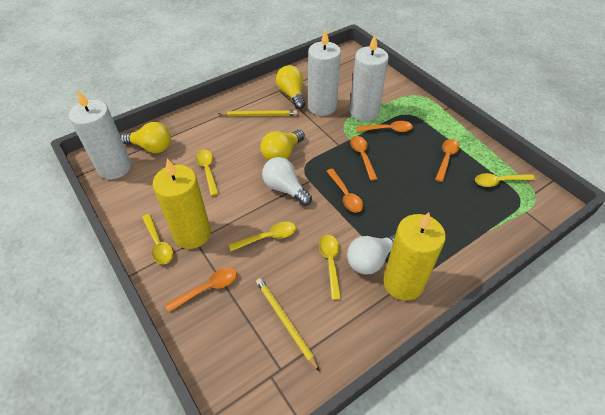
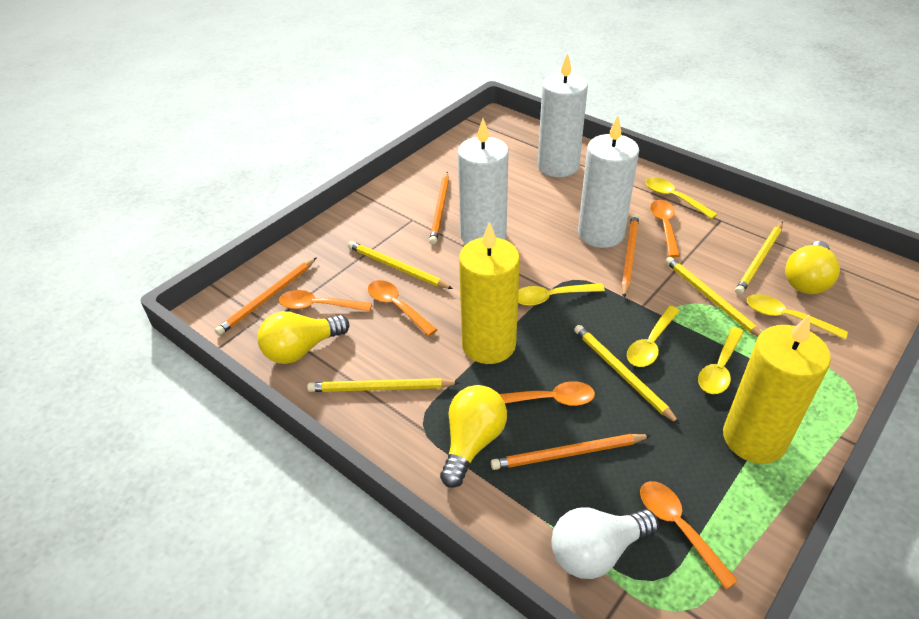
orange pencil: none = 0 -> [215,257,317,336] [429,172,449,245] [491,434,651,470] [621,214,639,297] = 4
white light bulb: [262,157,312,206] [347,233,396,274] = 2 -> [551,508,659,579] = 1
yellow pencil: [218,110,297,116] [256,278,320,372] = 2 -> [307,378,460,392] [348,241,453,289] [574,325,680,425] [665,257,762,337] [735,222,783,295] = 5

